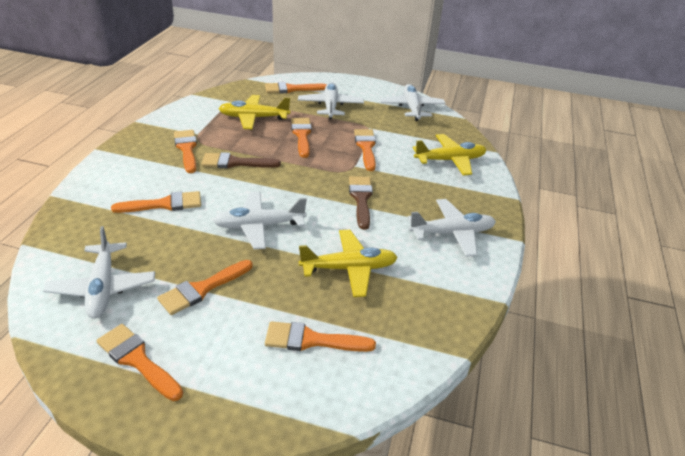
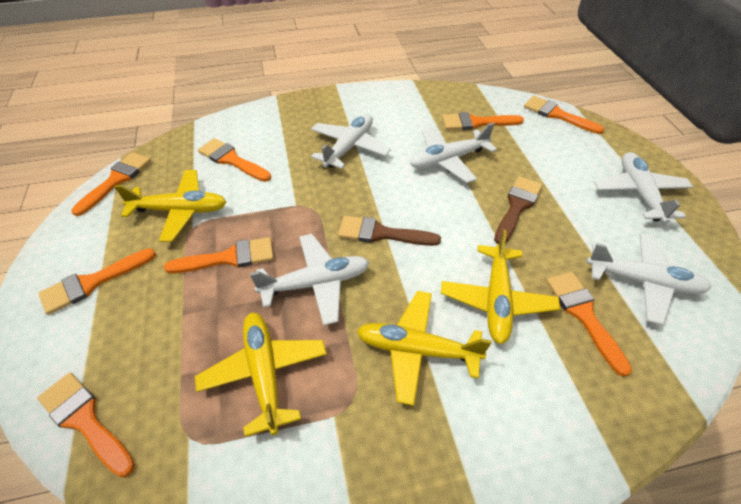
yellow plane: [219,95,290,129] [299,230,398,297] [413,134,486,176] = 3 -> [114,170,226,242] [195,313,327,437] [357,291,492,406] [441,230,560,344] = 4

